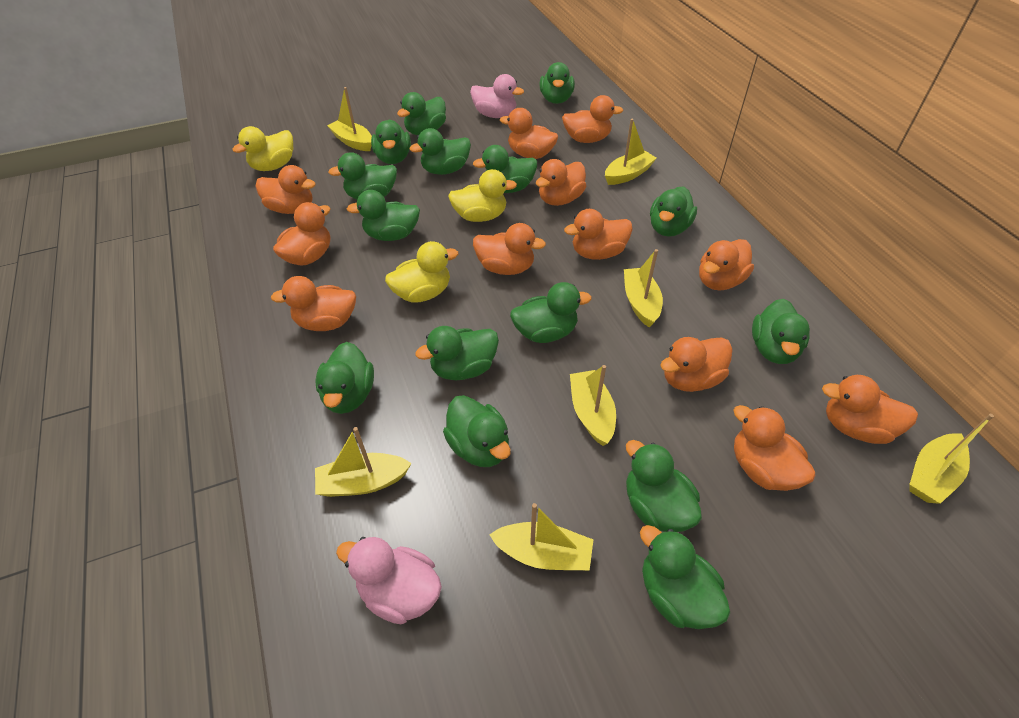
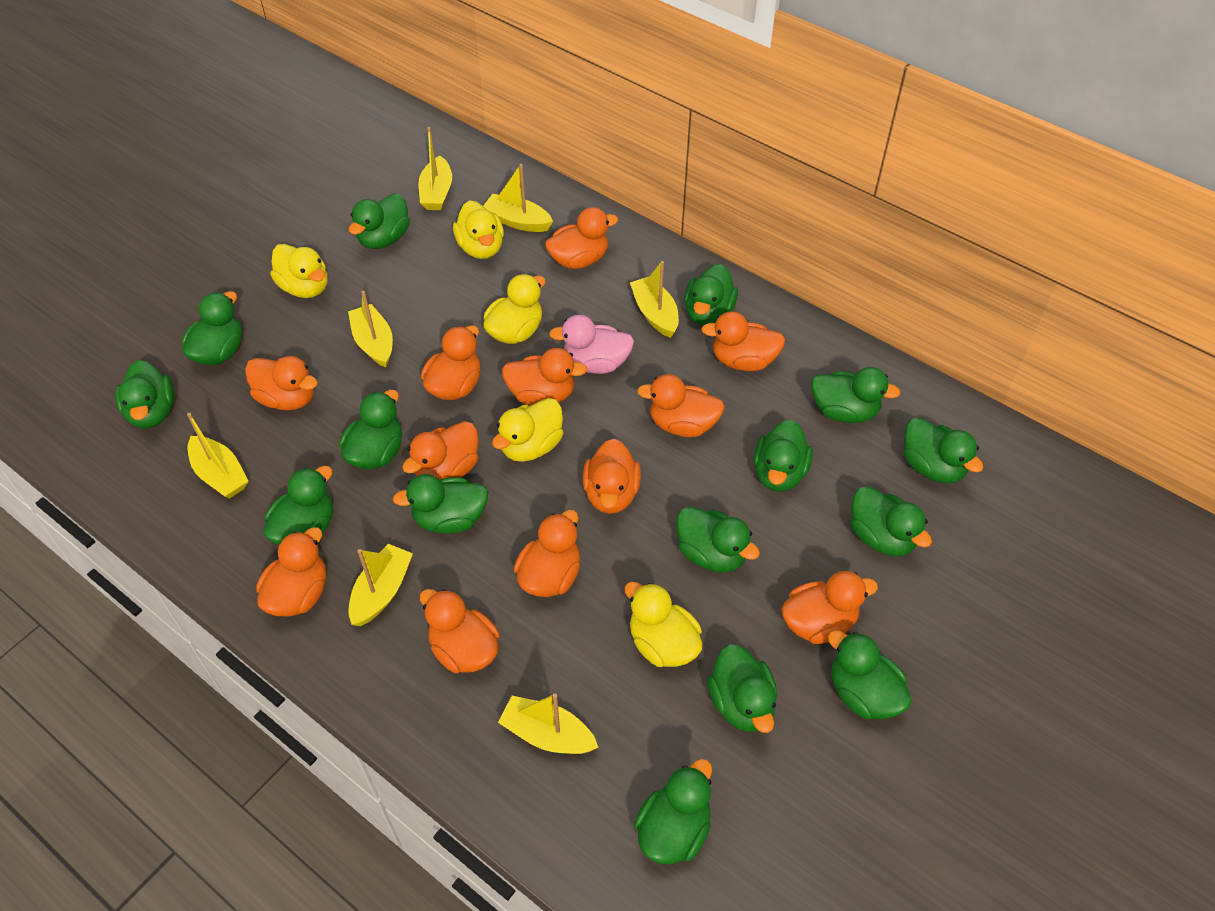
pink duck: [336,537,442,624] [470,74,524,118] = 2 -> [549,315,634,374] = 1
yellow duck: [232,126,293,171] [385,241,458,303] [448,169,517,222] = 3 -> [270,244,327,298] [453,200,504,259] [483,274,546,344] [492,398,563,462] [624,582,702,667] = 5

